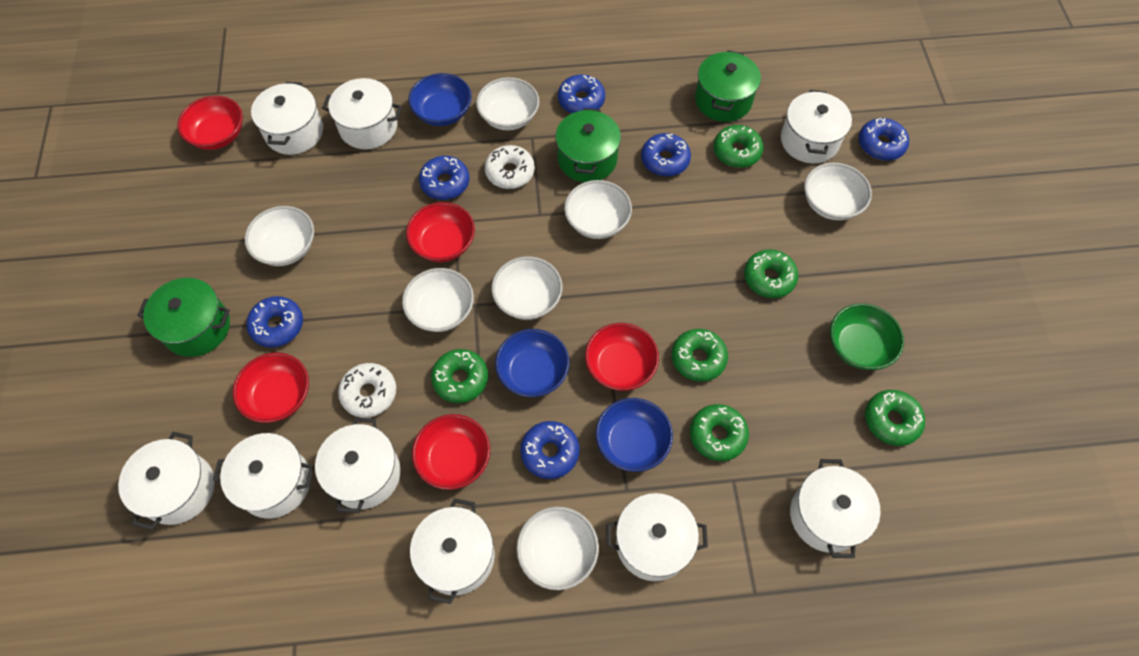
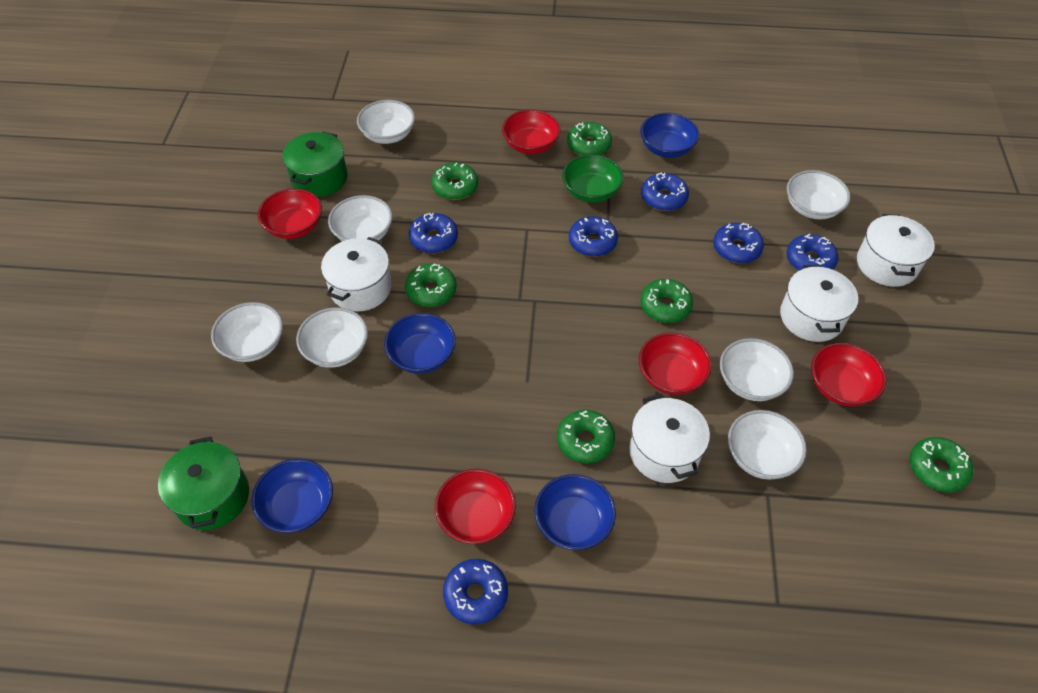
blue bowl: [408,73,472,126] [495,329,570,397] [596,398,673,472] = 3 -> [252,459,333,533] [384,313,456,374] [535,474,616,550] [640,113,699,158] = 4
green pot: [137,278,230,357] [556,108,621,182] [695,50,761,122] = 3 -> [158,437,249,530] [282,131,347,197] = 2
white donut: [338,363,396,418] [485,145,535,189] = 2 -> none = 0
white pot: [118,432,215,530] [213,433,314,519] [251,82,323,155] [315,418,401,513] [322,78,402,149] [410,498,495,604] [606,493,708,581] [781,90,852,163] [790,459,881,558] = 9 -> [321,237,392,312] [629,394,710,483] [780,265,858,342] [857,214,935,287] = 4

